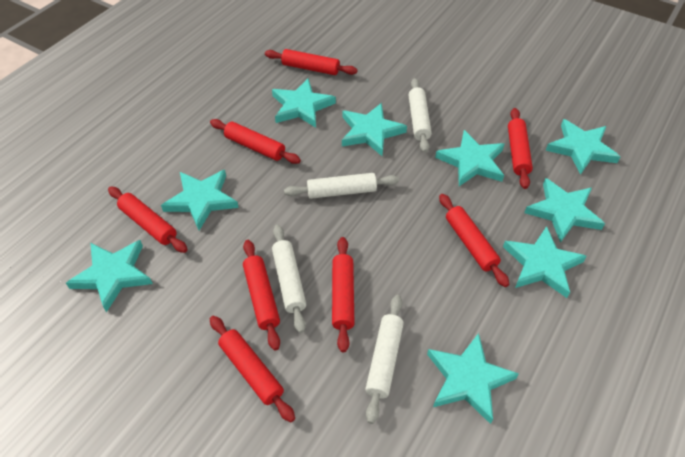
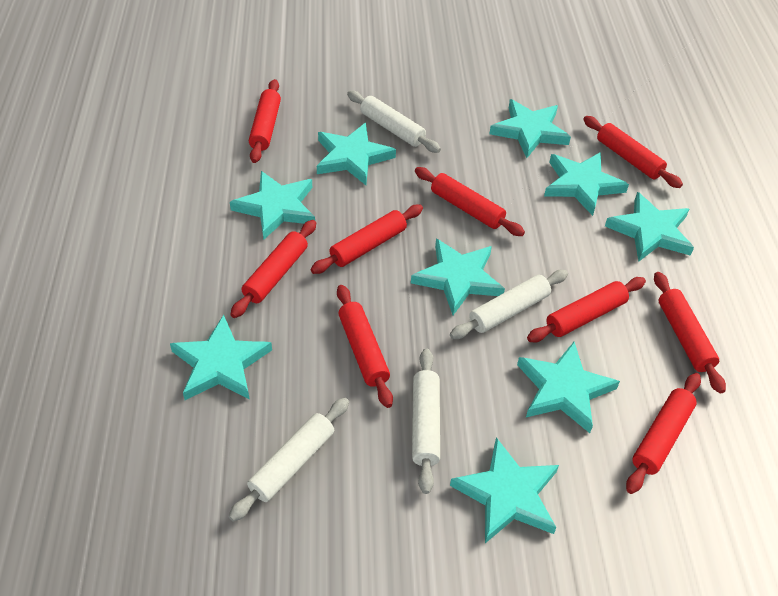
red rolling pin: [108,187,188,253] [210,119,301,164] [210,316,295,422] [243,240,280,350] [265,49,357,75] [332,237,355,352] [439,194,509,287] [508,108,533,189] = 8 -> [230,220,316,318] [249,79,281,163] [311,205,423,274] [337,285,393,408] [415,167,525,236] [527,277,646,342] [583,116,683,188] [626,373,701,494] [654,272,726,394] = 9

